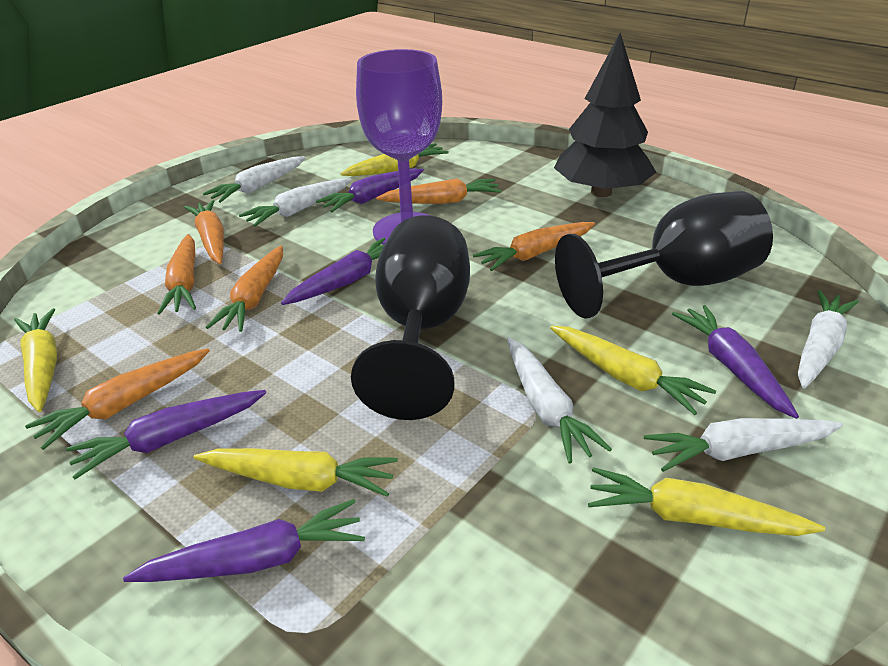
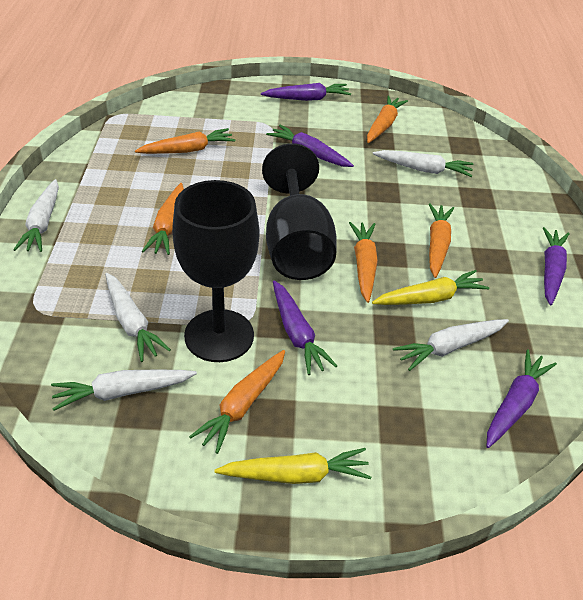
black tree: [554,33,656,197] = 1 -> none = 0
purple goblet: [356,49,442,245] = 1 -> none = 0
yellow carrot: [14,308,57,412] [194,448,398,497] [340,143,449,176] [550,326,716,415] [588,467,825,536] = 5 -> [214,448,371,484] [372,270,489,305] = 2

